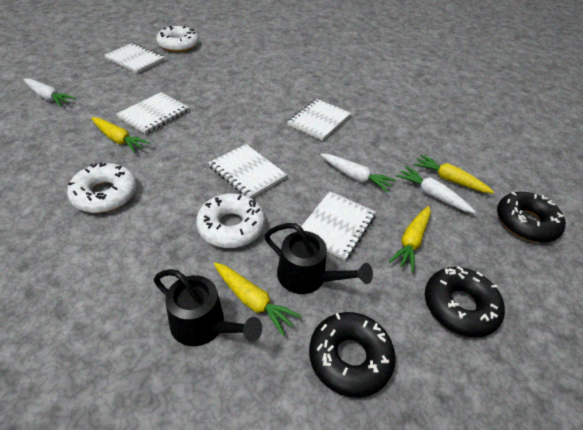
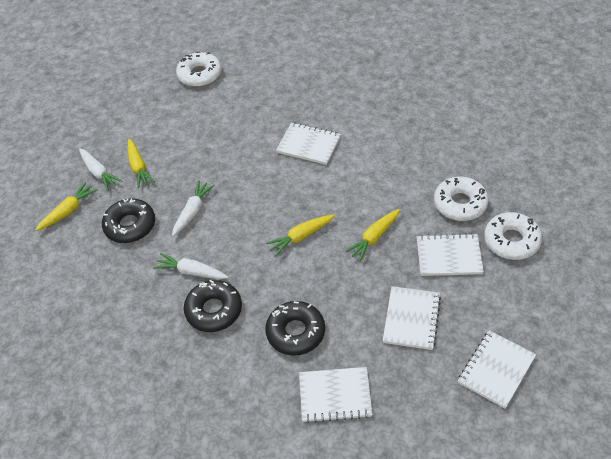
black watering can: [154,269,262,346] [264,223,373,294] = 2 -> none = 0

